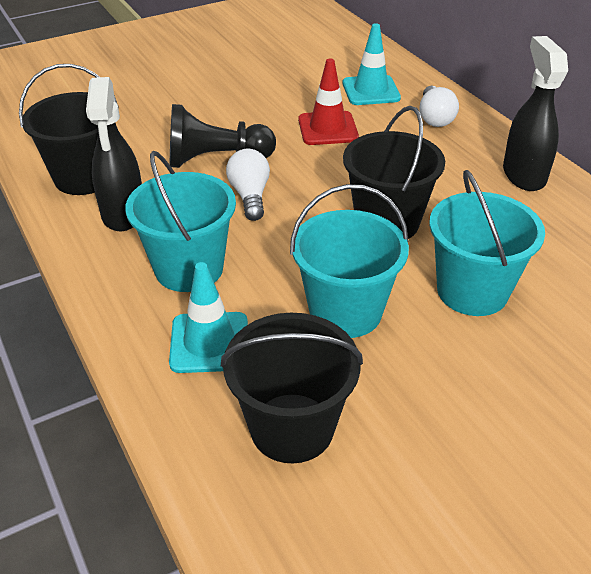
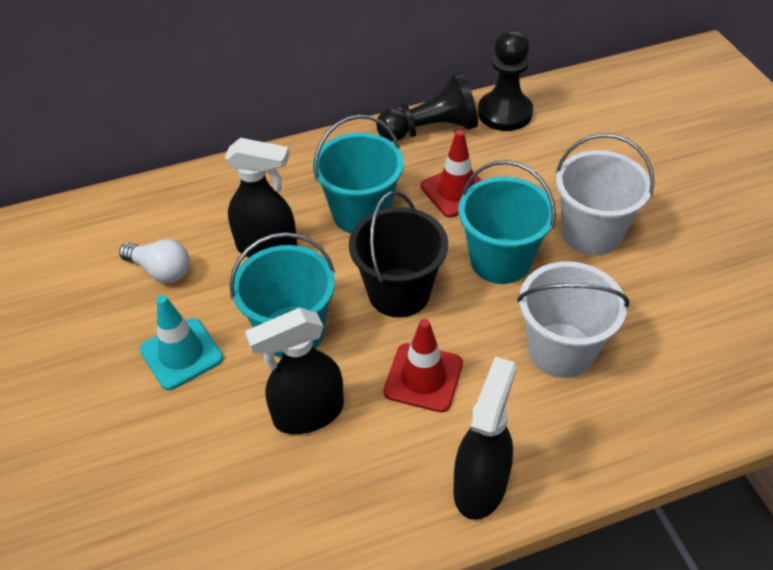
black bucket: [19,64,119,195] [221,313,363,463] [343,106,445,239] = 3 -> [349,191,448,317] = 1
black pawn: [170,104,276,168] = 1 -> [376,73,478,141] [478,30,533,131] = 2
black spray bottle: [86,77,142,231] [503,36,568,191] = 2 -> [225,138,297,258] [245,308,344,434] [453,357,516,520] = 3
red traffic cone: [298,58,359,145] = 1 -> [383,319,463,412] [421,130,482,218] = 2
turquoise traffic cone: [169,262,248,373] [343,23,401,105] = 2 -> [140,295,223,390] = 1
white bucket: none = 0 -> [517,261,629,378] [556,133,655,255] = 2
white light bulb: [226,149,270,221] [419,86,459,127] = 2 -> [119,239,190,283] = 1

